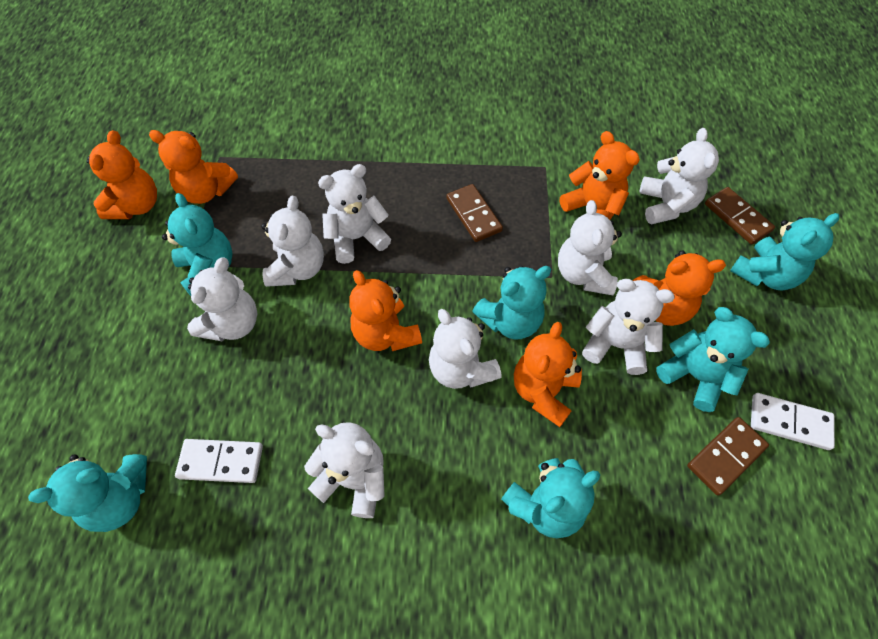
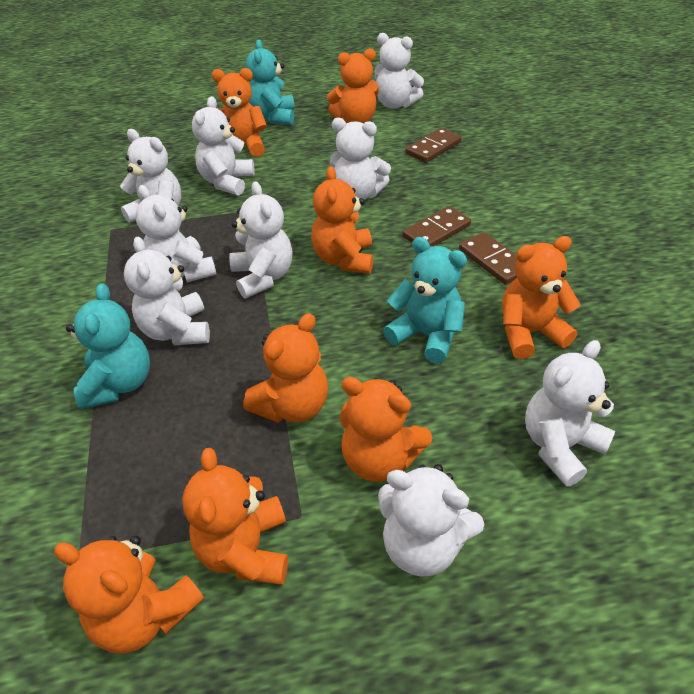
orange teddy bear: [87,130,157,219] [149,130,238,204] [349,270,422,351] [514,322,582,427] [560,131,640,220] [633,250,726,326] = 6 -> [54,536,204,654] [182,448,288,585] [212,68,267,157] [243,313,328,423] [311,166,373,274] [327,48,379,123] [339,377,432,482] [502,236,580,359] = 8
turquoise teddy bear: [28,454,147,532] [162,193,233,296] [472,265,551,340] [501,458,600,538] [656,307,770,412] [730,213,839,291] = 6 -> [66,283,150,409] [246,40,295,125] [383,237,467,364] = 3
white domino: [175,439,263,483] [751,393,835,450] = 2 -> none = 0
white teddy bear: [187,257,258,342] [261,196,324,287] [304,422,385,518] [318,164,391,264] [429,309,502,389] [558,200,622,295] [582,279,675,375] [640,128,719,225] = 8 -> [120,129,182,223] [124,237,210,345] [136,185,217,282] [192,96,255,196] [229,181,293,298] [330,118,391,200] [375,33,424,109] [378,464,484,577] [525,340,615,487] = 9

